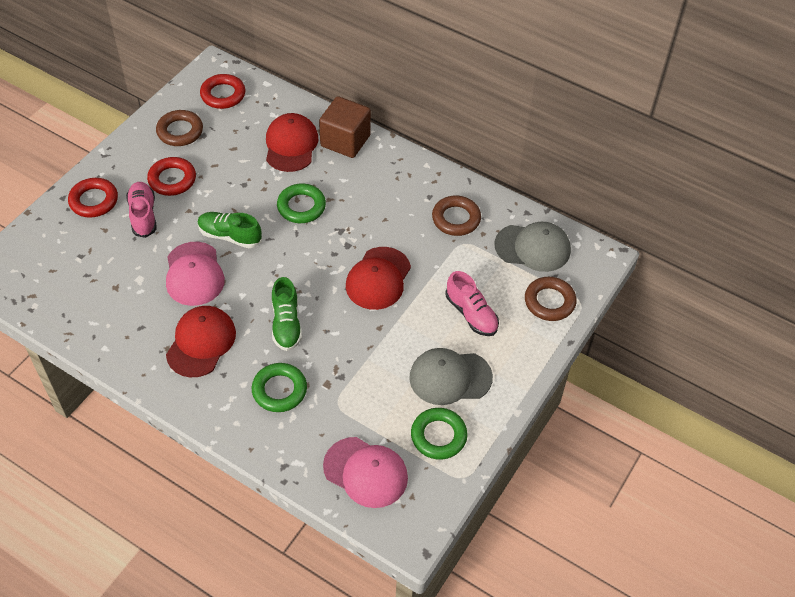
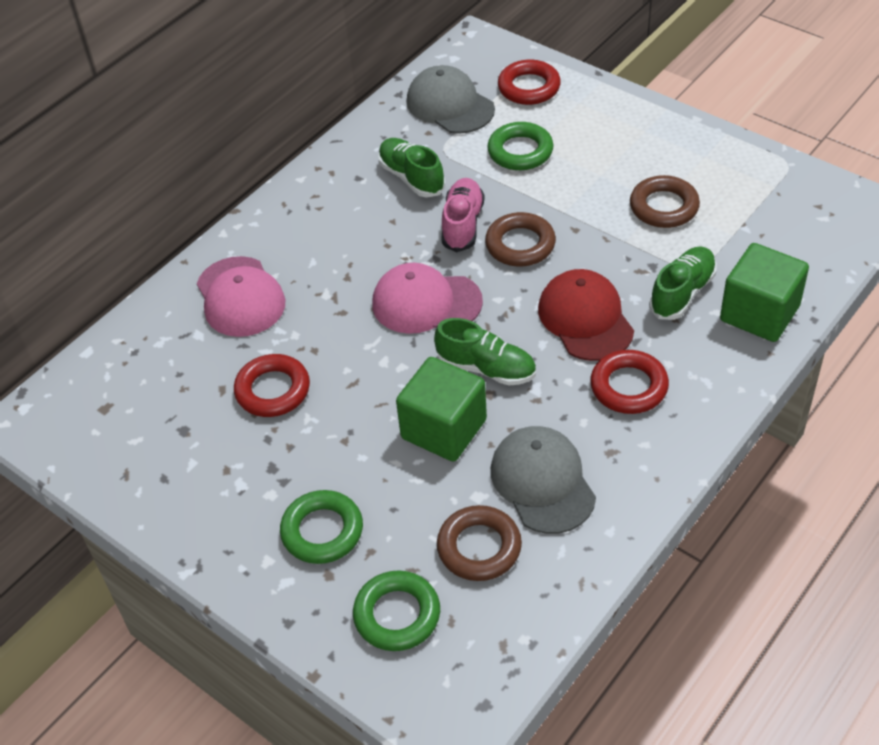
brown cube: [319,96,371,158] = 1 -> none = 0
green cube: none = 0 -> [396,357,487,462] [720,243,809,342] = 2
green shoe: [198,212,262,248] [272,277,302,351] = 2 -> [378,138,445,198] [434,318,536,385] [649,246,717,320] = 3
pink shoe: [126,182,157,238] [446,271,499,336] = 2 -> [441,178,485,252] = 1
red cap: [166,306,236,377] [266,113,318,172] [346,247,411,310] = 3 -> [538,269,634,361] = 1

